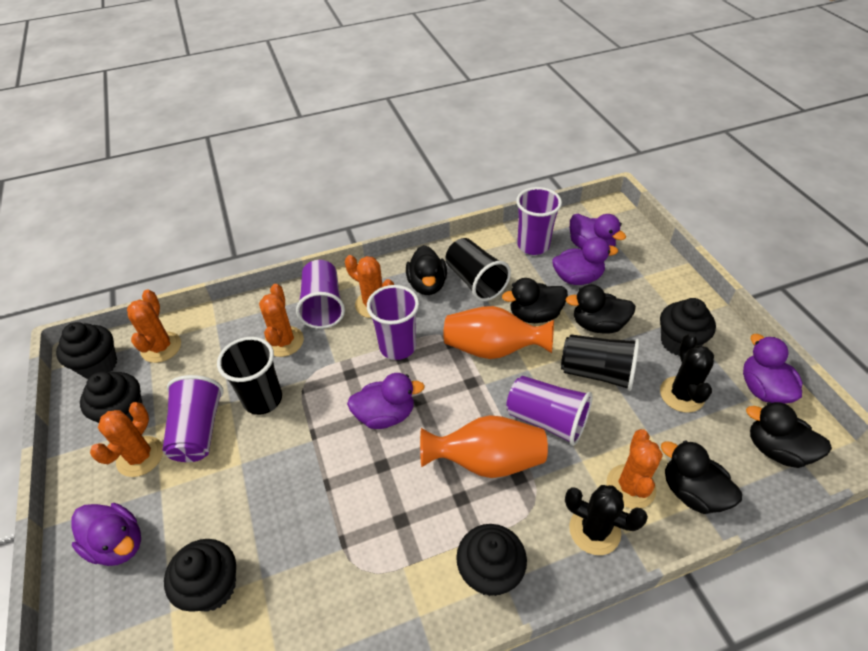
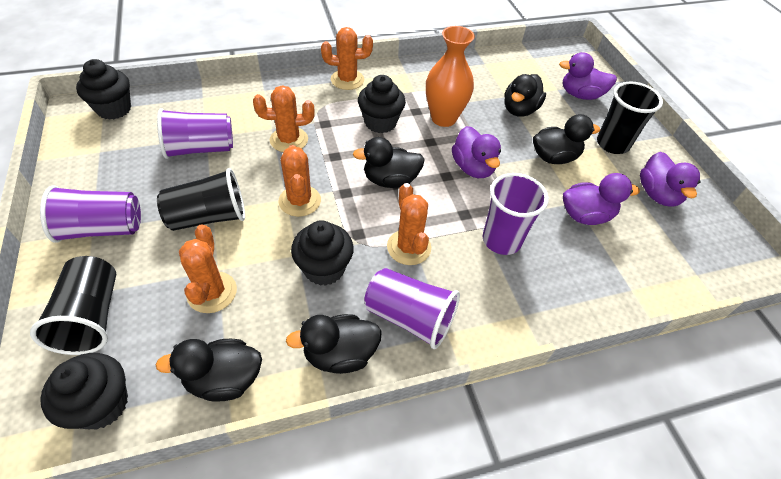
black cactus: [565,485,648,555] [660,333,714,413] = 2 -> none = 0
black cupcake: [56,322,117,379] [80,371,143,423] [164,539,236,612] [456,524,527,596] [660,298,716,356] = 5 -> [40,353,128,430] [76,59,131,120] [291,220,354,286] [358,75,406,133] = 4
orange vase: [420,415,548,478] [443,306,554,359] = 2 -> [426,26,475,127] = 1
purple cup: [162,375,224,462] [296,260,345,329] [367,285,419,360] [506,376,593,446] [516,187,562,255] = 5 -> [40,185,141,243] [157,108,233,159] [364,268,460,349] [483,173,549,255] = 4
purple duck: [71,503,141,566] [347,373,425,429] [552,237,618,285] [570,214,626,249] [743,334,803,404] = 5 -> [452,126,501,178] [559,52,617,100] [563,173,640,225] [640,152,701,207] = 4

